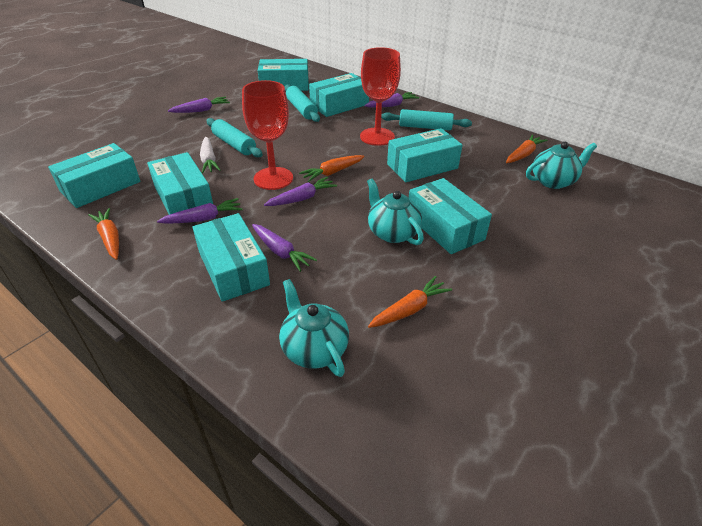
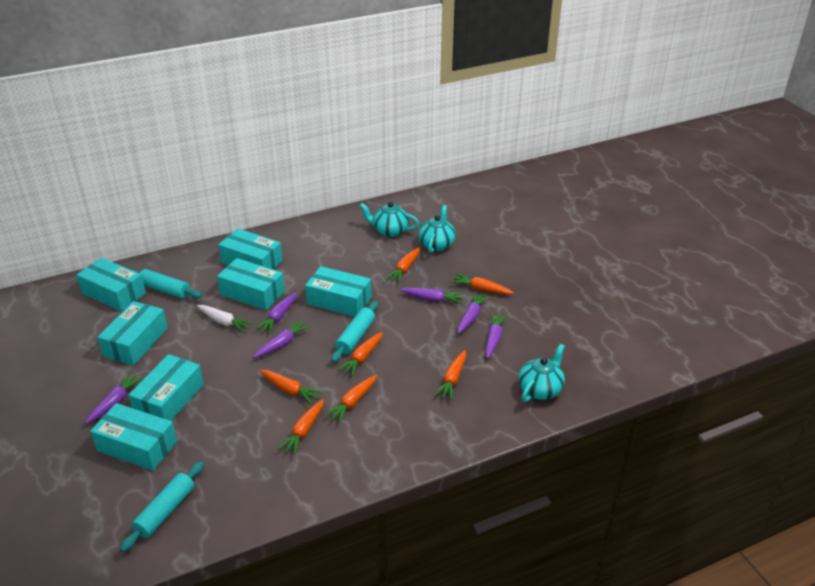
orange carrot: [88,208,119,260] [299,155,365,182] [368,276,452,328] [506,135,547,163] = 4 -> [260,370,322,404] [278,399,324,455] [325,375,377,423] [338,332,383,376] [385,247,420,283] [434,350,466,400] [451,273,514,294] = 7
purple carrot: [157,198,243,224] [168,97,230,113] [252,224,317,272] [264,177,337,206] [364,92,419,108] = 5 -> [85,373,144,424] [253,320,311,358] [255,292,297,334] [400,288,464,303] [458,292,490,334] [485,313,507,359] = 6
red goblet: [242,80,293,190] [360,47,401,146] = 2 -> none = 0

